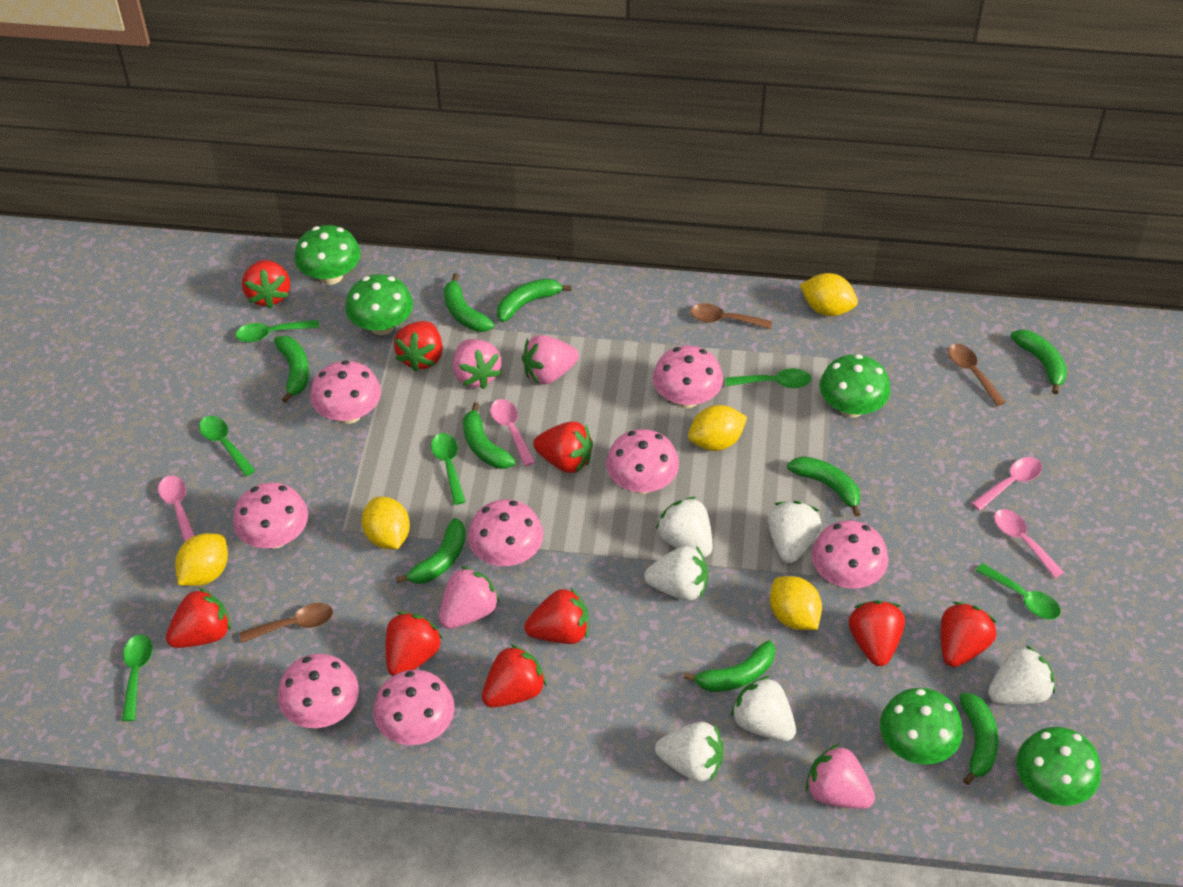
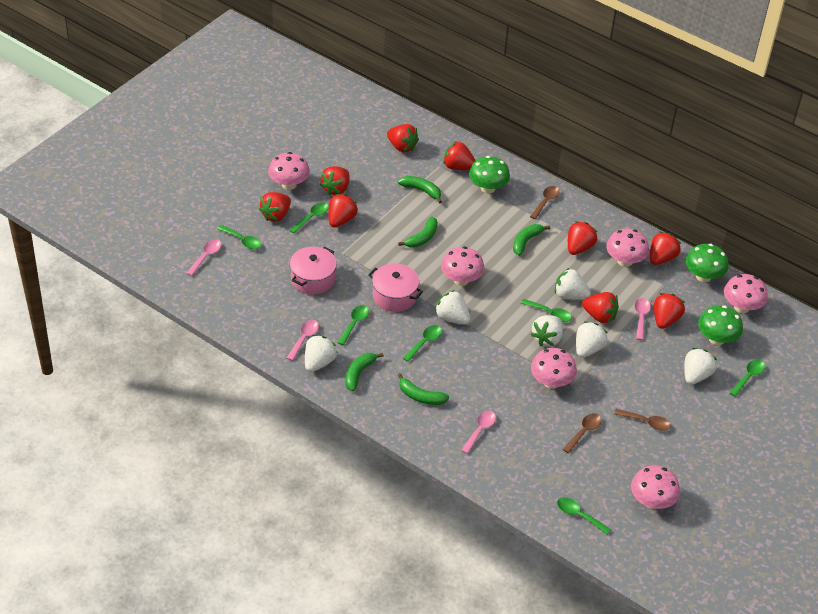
green banana: [274,336,309,403] [396,518,466,584] [444,273,494,332] [463,402,516,469] [497,278,572,322] [683,640,775,692] [787,456,860,517] [959,693,999,785] [1010,329,1067,394] = 9 -> [345,353,384,391] [398,176,442,203] [398,217,438,248] [398,373,449,405] [513,224,550,256] = 5
green mushroom: [294,225,361,285] [345,274,413,335] [819,354,891,418] [880,688,963,764] [1016,727,1101,806] = 5 -> [469,156,510,193] [686,244,729,282] [698,305,743,345] = 3
green spoon: [122,634,153,721] [199,416,256,476] [235,320,319,342] [431,433,466,505] [726,368,811,388] [976,563,1061,620] = 6 -> [217,225,261,249] [289,202,329,234] [337,305,369,345] [403,325,442,362] [521,299,572,322] [557,497,611,534] [729,359,765,397] = 7
pink mushroom: [233,483,308,549] [278,654,359,728] [310,360,381,424] [373,670,455,745] [468,499,543,566] [606,429,679,494] [653,346,723,408] [812,521,889,588] = 8 -> [268,152,310,190] [441,246,484,286] [531,348,577,389] [606,229,649,267] [631,465,680,509] [724,274,768,313] = 6
pink pot: none = 0 -> [290,246,337,295] [368,263,423,312] = 2
pink strawberry: [439,566,500,629] [453,339,502,389] [522,335,579,384] [806,744,875,809] = 4 -> none = 0
yellow lemon: [175,533,228,586] [362,497,410,549] [688,405,747,451] [770,576,822,630] [800,273,858,316] = 5 -> none = 0

